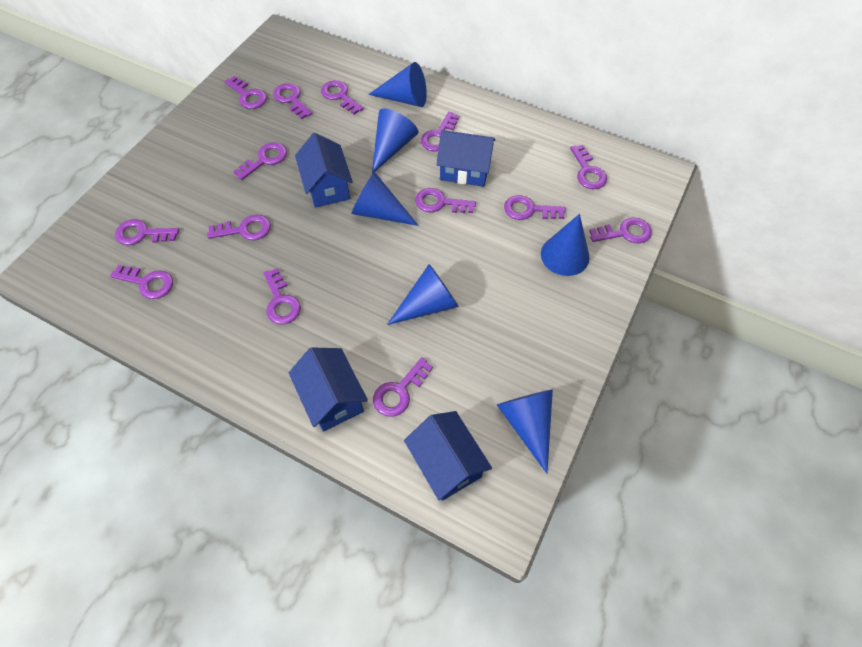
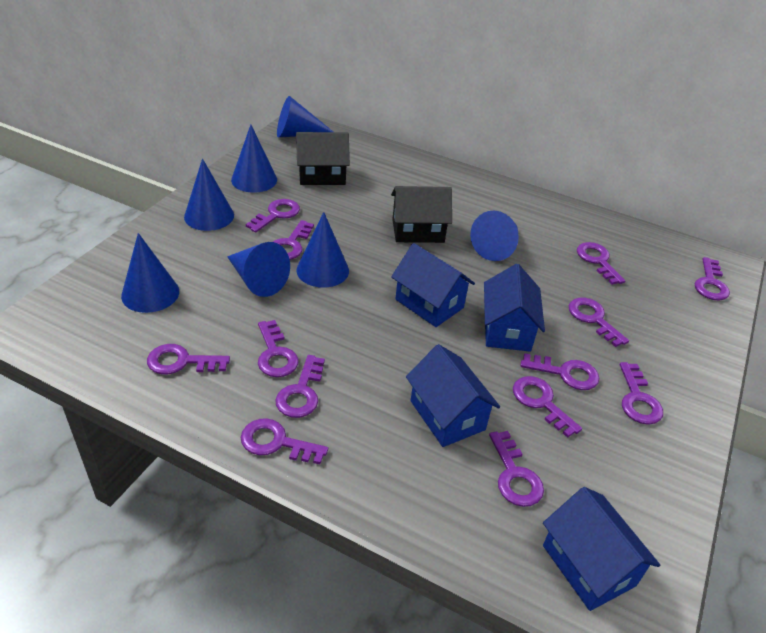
black house: none = 0 -> [296,132,350,185] [391,186,452,243] = 2
blue cone: [351,172,419,226] [368,62,427,107] [372,109,418,174] [387,264,459,325] [497,389,553,474] [541,214,590,276] = 6 -> [121,233,179,313] [184,158,234,231] [227,242,290,297] [231,125,277,193] [277,96,333,138] [296,212,349,288] [470,211,519,261] = 7
purple key: [110,265,173,299] [115,219,179,245] [207,215,271,240] [225,76,267,109] [233,142,287,180] [263,268,301,324] [273,83,312,119] [321,80,364,114] [373,357,433,417] [415,188,476,213] [421,112,459,152] [504,195,566,220] [570,145,607,189] [589,218,652,244] = 14 -> [147,344,230,374] [241,418,328,464] [246,199,300,233] [258,320,299,377] [273,220,314,260] [275,355,325,418] [489,431,544,507] [513,376,582,438] [520,353,600,390] [569,298,629,347] [577,242,625,285] [620,362,663,425] [695,257,730,301] = 13

